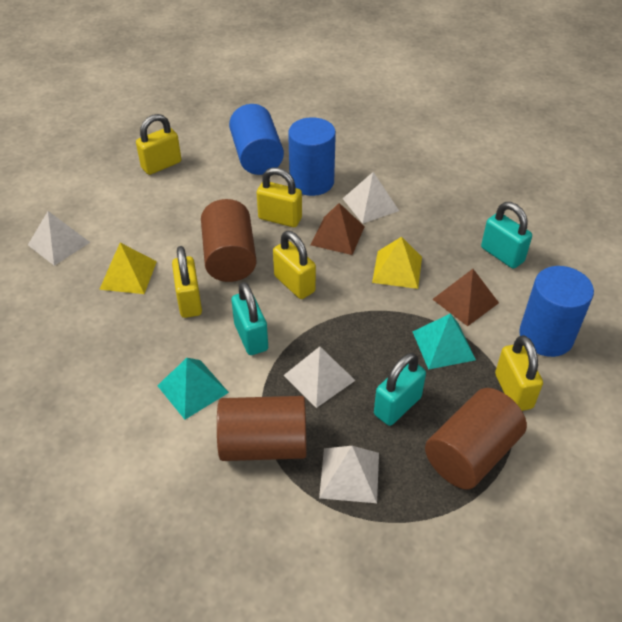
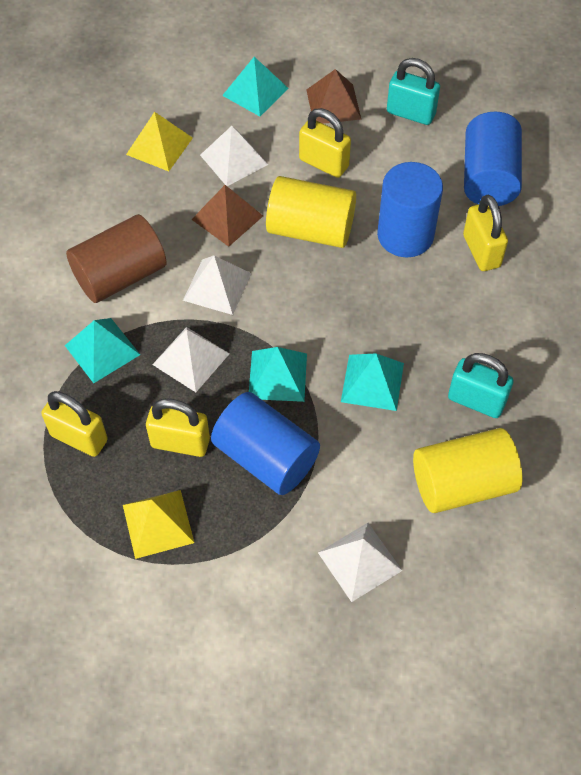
brown cylinder: [201,199,257,282] [217,396,307,461] [425,388,527,489] = 3 -> [66,214,167,303] = 1
turquoise padlock: [231,282,268,355] [374,353,426,426] [481,202,532,269] = 3 -> [387,58,440,125] [448,353,514,418] = 2
turquoise pyramid: [157,358,229,420] [412,313,476,370] = 2 -> [65,318,140,383] [222,57,289,116] [249,347,307,402] [341,354,404,411] = 4
yellow cylinder: none = 0 -> [266,176,356,248] [413,428,522,513] = 2
yellow padlock: [136,114,181,175] [172,246,202,318] [257,167,302,227] [273,231,316,299] [495,335,543,411] = 5 -> [41,391,108,457] [146,398,210,457] [299,108,351,178] [463,194,508,271] = 4

